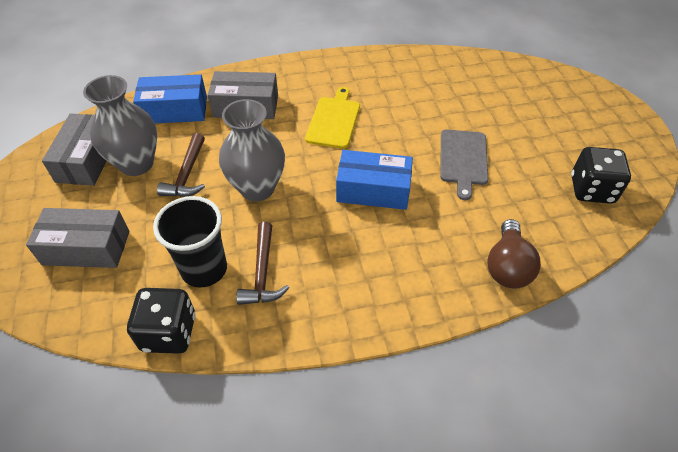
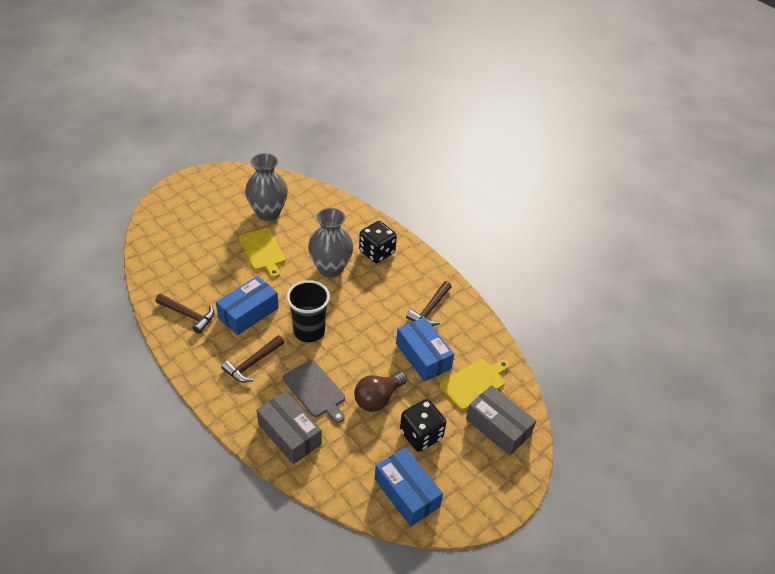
blue box: [133,75,207,123] [336,150,413,210] = 2 -> [216,276,279,335] [374,447,443,526] [396,317,454,382] = 3
brown hammer: [157,133,205,197] [236,222,290,305] = 2 -> [156,294,214,334] [221,335,284,383] [406,281,452,326] = 3
grey box: [26,208,129,268] [42,113,106,186] [208,71,278,119] = 3 -> [257,391,322,464] [466,385,536,455] = 2
yellow cutting board: [305,87,360,149] = 1 -> [239,228,286,278] [439,359,509,411] = 2

